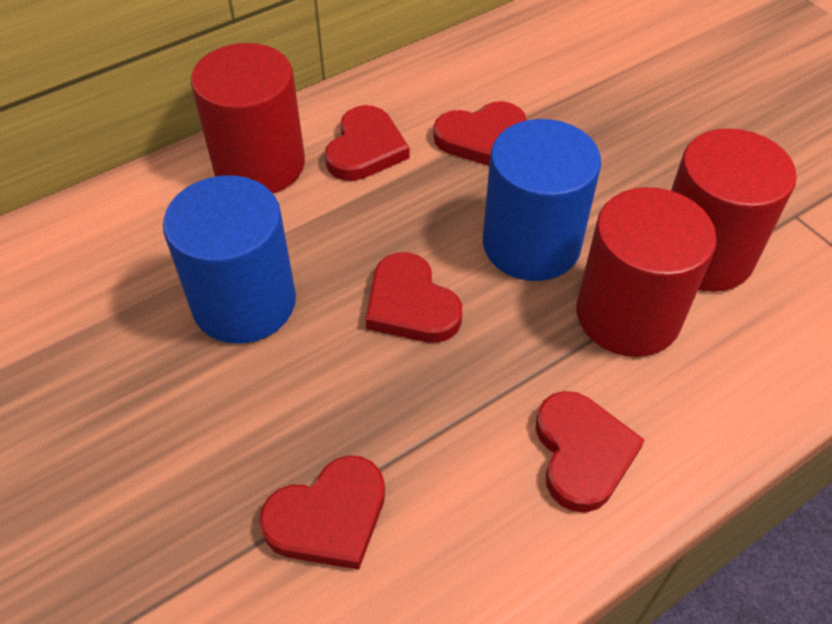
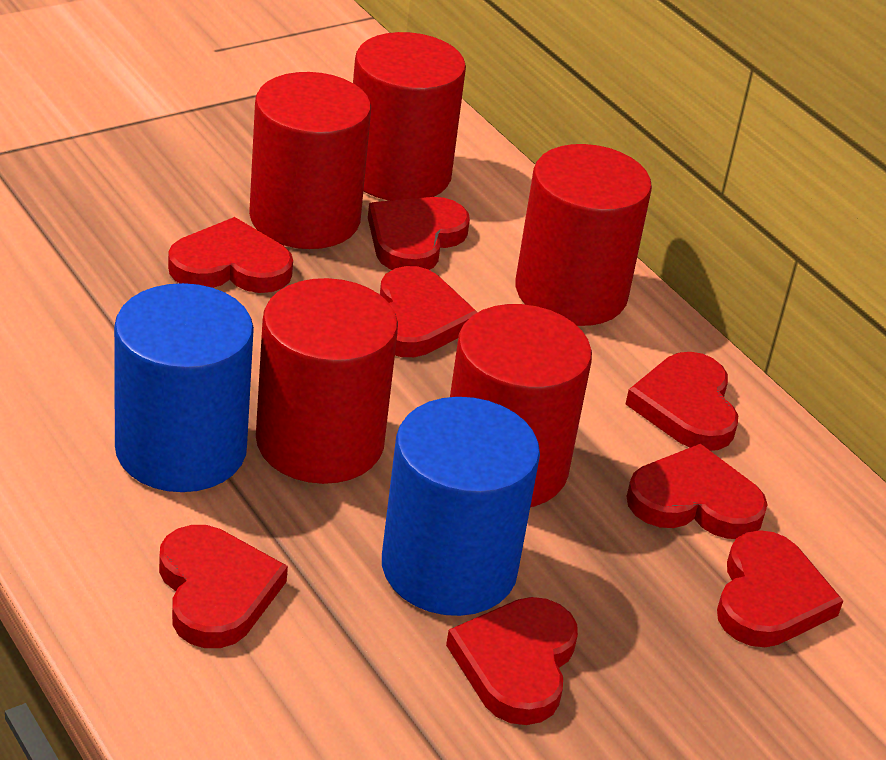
red cylinder: [191,43,305,193] [576,187,717,357] [671,128,797,292] = 3 -> [249,72,371,249] [256,278,398,484] [353,32,466,201] [450,304,592,507] [516,144,652,326] = 5
red heart: [259,456,385,570] [325,105,409,181] [366,252,462,343] [433,101,526,166] [536,391,645,513] = 5 -> [159,525,288,648] [168,217,293,293] [368,197,470,270] [380,266,478,357] [446,597,578,725] [626,352,738,451] [626,444,768,539] [717,530,843,647] = 8

